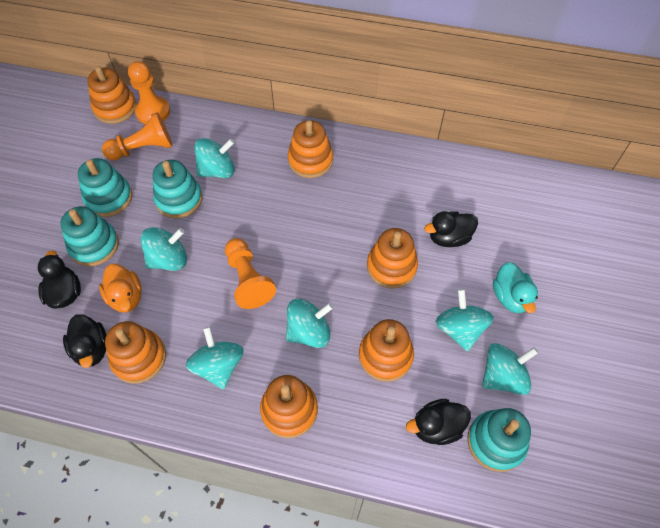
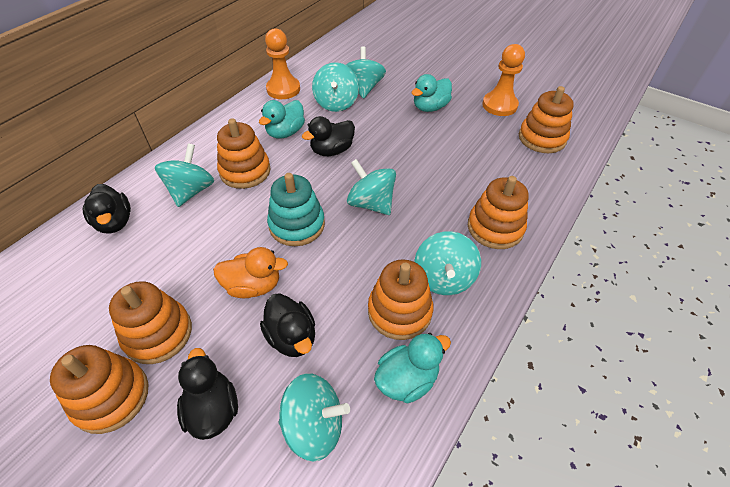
orange pawn: [102,112,173,160] [128,61,170,124] [225,238,276,309] = 3 -> [265,28,300,99] [482,44,525,116] = 2
turquoise duck: [493,262,538,313] = 1 -> [259,100,305,139] [374,333,451,403] [411,74,452,112] = 3
turquoise stacking toy: [60,206,119,266] [78,158,132,217] [153,160,202,218] [467,408,531,472] = 4 -> [267,173,325,246] = 1

